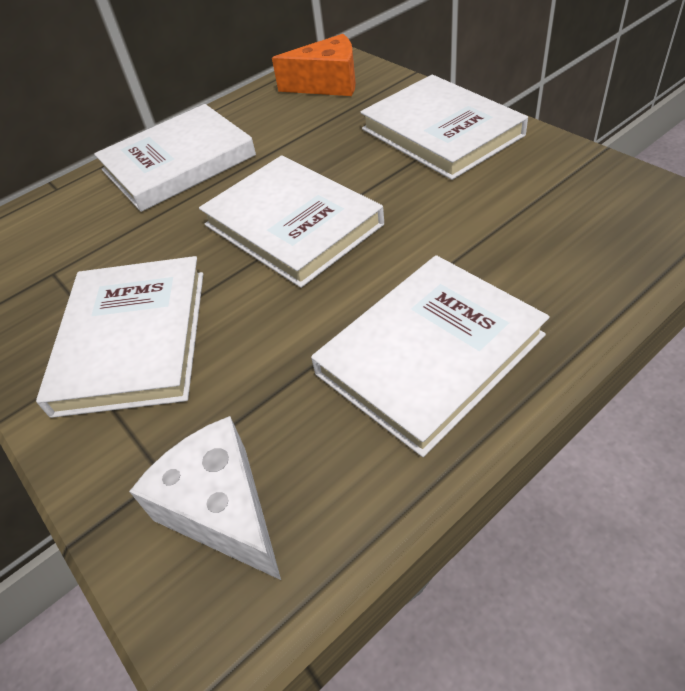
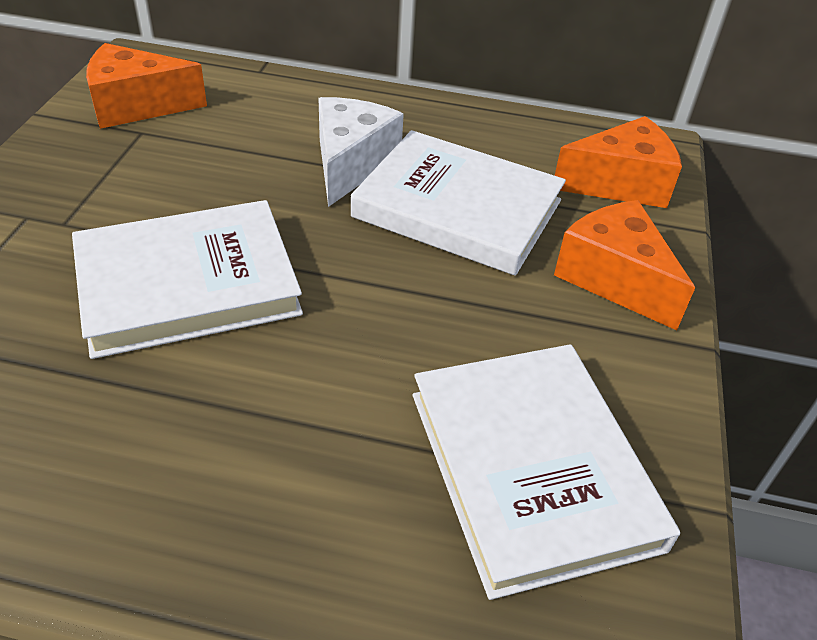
orange cheese: [272,34,356,96] = 1 -> [86,43,207,129] [554,200,695,330] [555,116,682,208] = 3
white book: [36,256,203,418] [94,104,256,212] [199,155,384,288] [311,255,550,457] [360,74,528,180] = 5 -> [72,200,303,359] [351,130,566,276] [413,344,680,600] = 3

